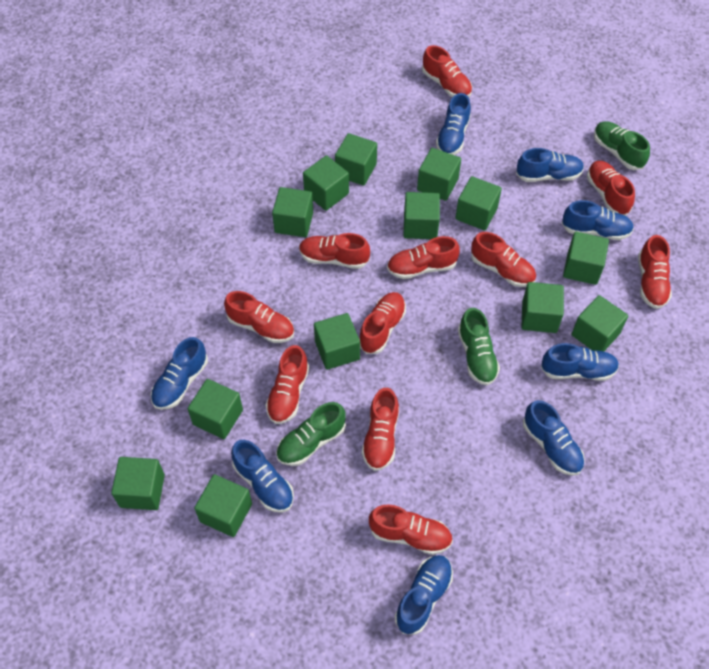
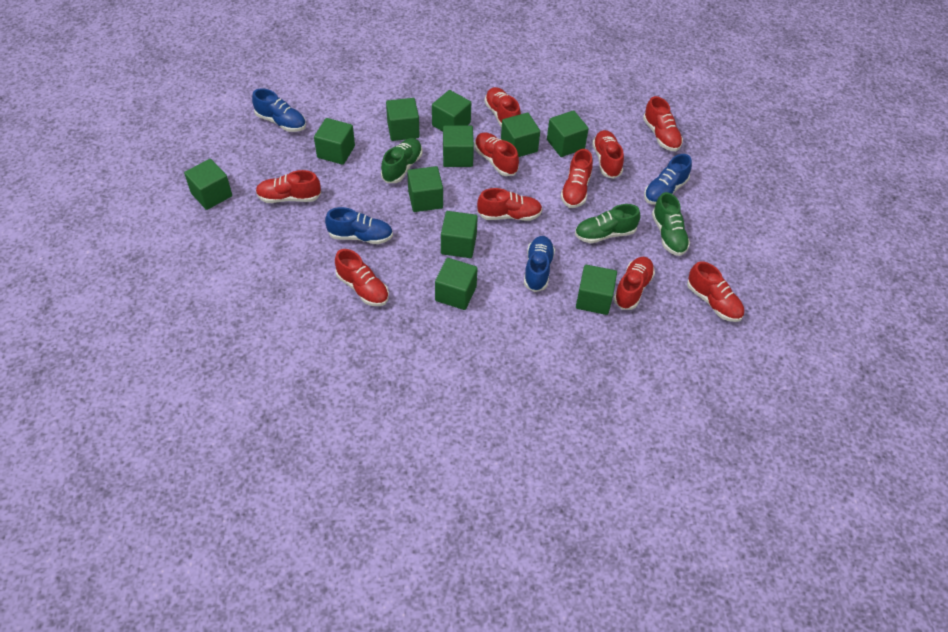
blue shoe: [151,337,208,410] [231,440,294,513] [395,555,453,635] [436,93,471,155] [516,148,584,182] [523,400,585,476] [541,343,619,381] [562,200,634,240] = 8 -> [252,88,306,132] [325,207,393,244] [524,236,555,292] [644,154,692,205] = 4
green cube: [111,457,165,510] [188,379,243,439] [194,474,252,537] [272,187,313,237] [303,155,349,211] [314,313,360,370] [335,133,377,186] [404,192,440,239] [417,148,461,201] [455,176,502,230] [521,282,564,333] [563,232,609,285] [572,295,628,352] = 13 -> [184,159,232,210] [314,118,355,165] [386,98,419,141] [407,166,443,212] [432,90,471,131] [435,258,478,310] [441,211,478,258] [443,126,474,167] [501,113,540,157] [547,110,589,157] [576,265,617,315] = 11
red shoe: [224,291,294,343] [266,345,309,424] [299,233,370,269] [359,292,406,354] [362,388,399,471] [369,504,453,555] [387,236,460,279] [422,45,472,97] [471,232,536,287] [587,161,635,216] [638,235,672,309] = 11 -> [256,170,321,203] [335,249,389,306] [474,132,519,176] [477,188,542,221] [484,87,521,128] [560,149,593,208] [592,130,624,179] [614,257,655,310] [643,96,683,151] [687,261,744,322] = 10

